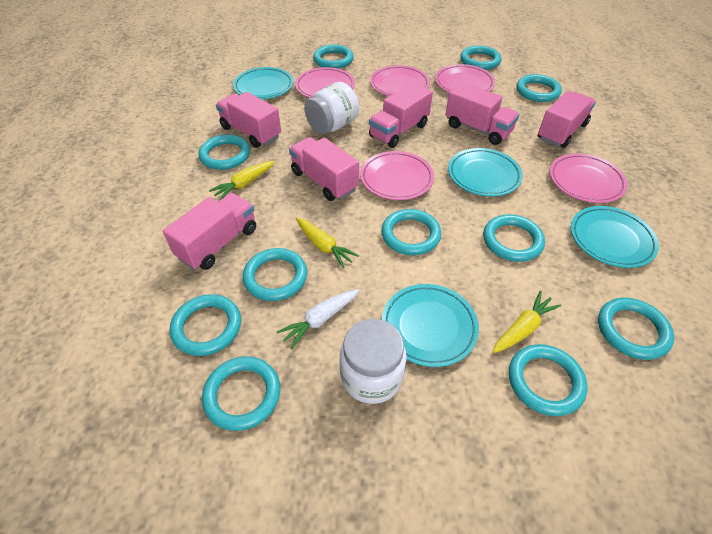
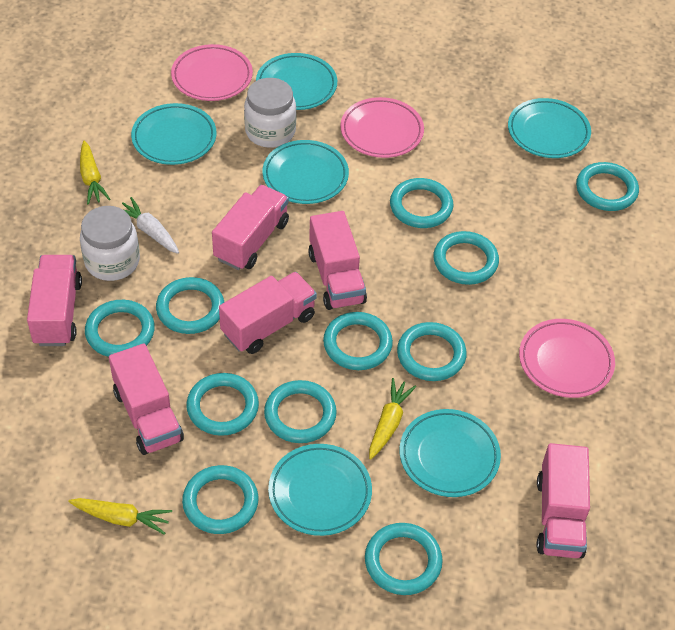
pink plate: [295,67,355,98] [360,151,434,200] [370,65,430,96] [435,64,495,92] [549,153,628,203] = 5 -> [171,44,253,101] [340,97,424,158] [519,319,615,398] = 3
turquoise plate: [233,67,293,100] [382,284,479,367] [448,148,523,196] [571,206,659,268] = 4 -> [131,103,217,165] [256,53,337,110] [262,140,349,204] [268,444,372,536] [399,409,501,497] [508,98,591,158] = 6

